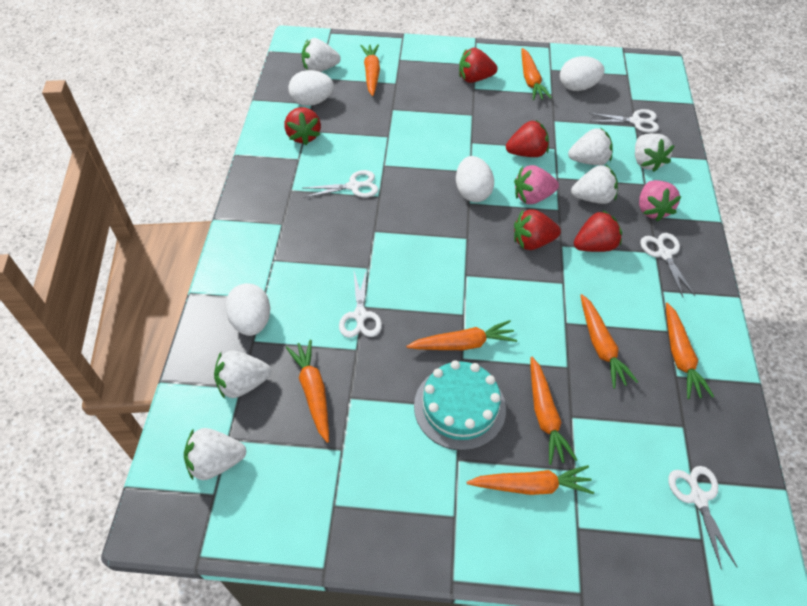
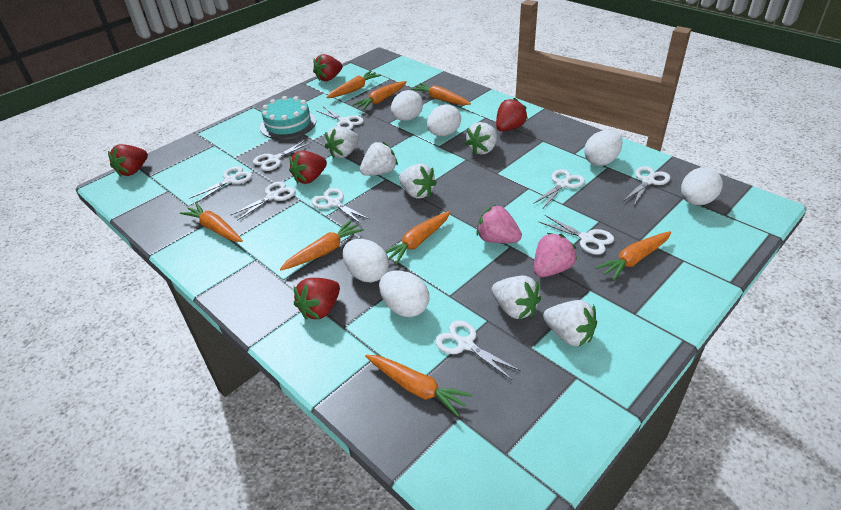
white egg: [225,283,270,336] [288,70,334,106] [456,156,494,202] [560,56,604,91] = 4 -> [343,239,389,282] [379,271,429,317] [391,90,423,121] [427,104,461,136] [584,130,623,166] [681,167,723,205] = 6
white scissors: [304,170,378,198] [339,268,382,338] [589,109,659,133] [641,233,695,297] [668,466,737,570] = 5 -> [189,166,252,203] [231,181,296,221] [253,140,310,171] [311,188,369,224] [317,107,364,130] [435,320,521,380] [533,169,585,208] [539,215,614,255] [623,166,670,207] = 9

